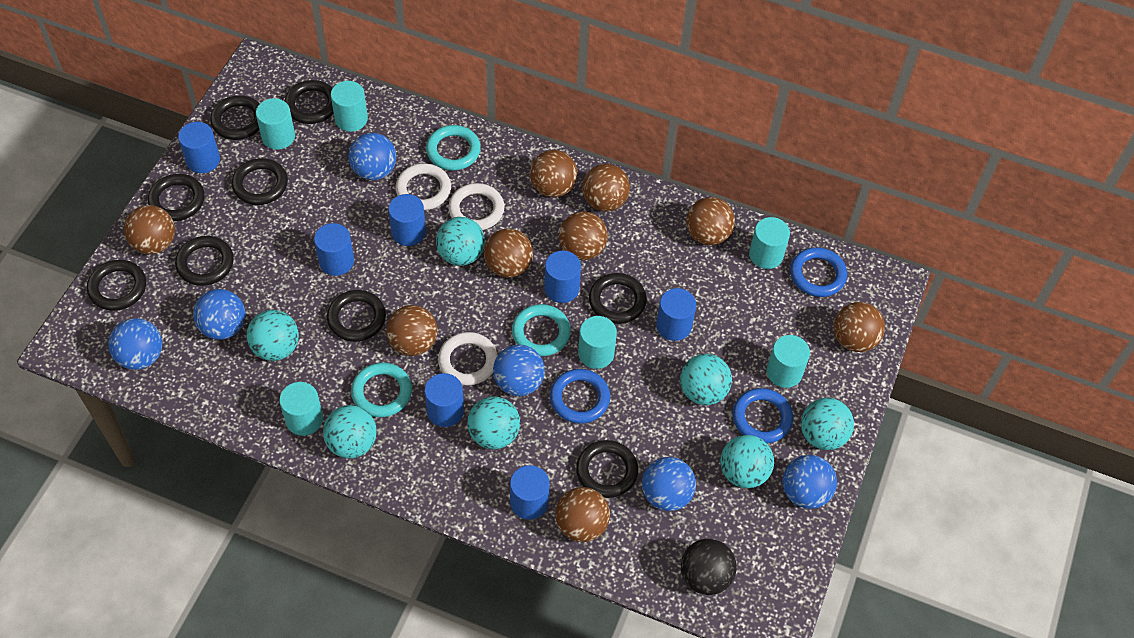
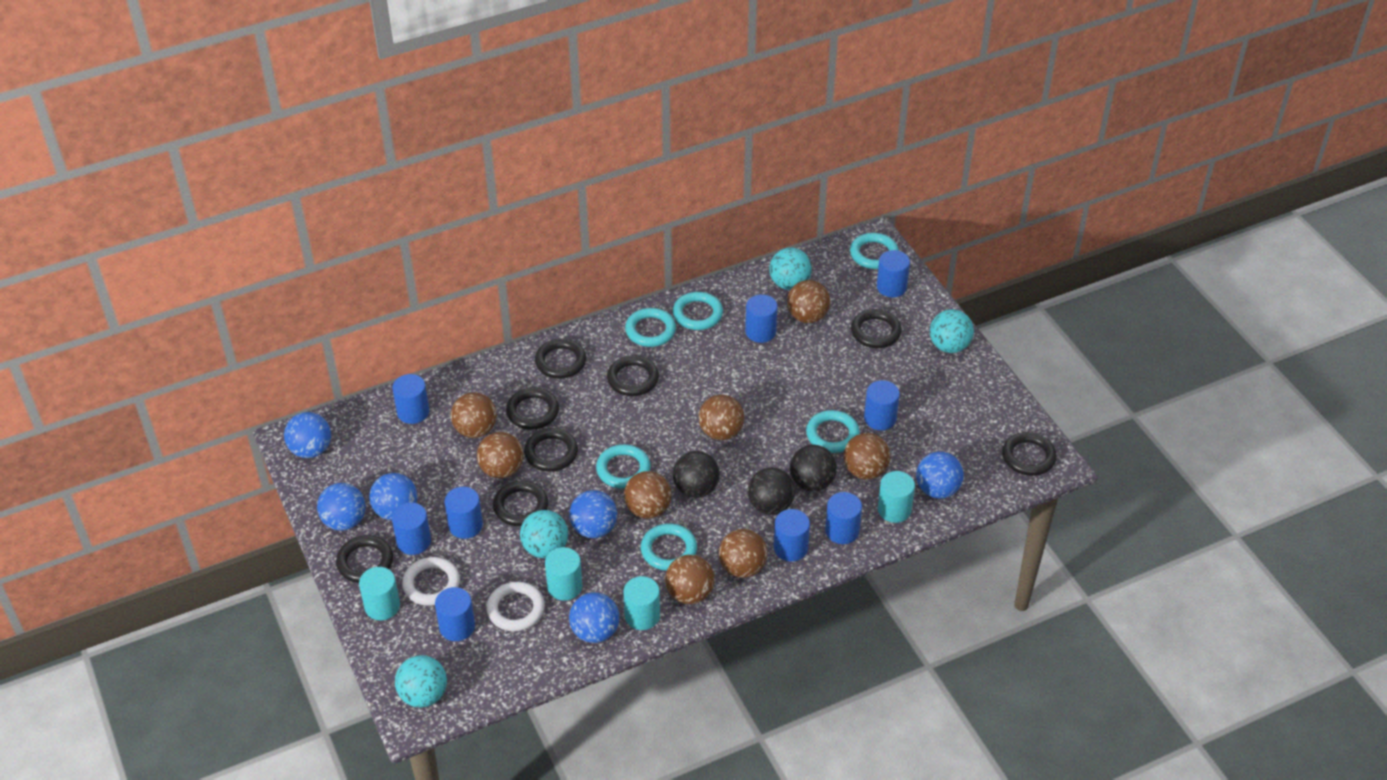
black ball: [681,539,737,595] = 1 -> [673,451,720,498] [748,467,795,515] [790,445,837,491] = 3
black ring: [87,260,146,311] [148,174,205,221] [175,236,234,286] [210,95,260,140] [232,158,288,205] [285,80,334,124] [327,290,386,342] [576,440,638,498] [589,273,647,324] = 9 -> [336,535,393,583] [493,481,548,526] [506,388,559,430] [524,428,578,472] [535,338,586,379] [607,355,659,396] [851,309,902,348] [1002,432,1057,476] = 8
blue cylinder: [178,122,220,173] [314,223,354,276] [388,194,426,246] [424,373,464,427] [510,465,550,520] [544,251,581,303] [656,288,696,341] = 7 -> [392,374,429,424] [392,502,431,555] [435,587,475,641] [445,487,483,539] [745,295,778,343] [774,509,810,562] [825,492,862,544] [864,380,900,430] [877,250,910,297] = 9
blue ring: [550,369,610,424] [733,388,793,443] [790,247,847,297] = 3 -> none = 0
brown ball: [124,205,175,254] [386,305,438,356] [484,228,533,278] [530,150,577,197] [555,487,610,542] [559,211,608,260] [582,164,630,212] [686,197,735,245] [834,302,885,352] = 9 -> [451,392,497,438] [477,432,524,478] [624,471,671,519] [665,555,715,604] [699,395,744,440] [719,529,768,578] [787,280,830,323] [843,433,890,480] = 8
turquoise ball: [247,310,299,361] [323,405,377,458] [436,217,485,266] [467,396,520,449] [680,354,732,405] [720,435,774,488] [801,398,854,450] = 7 -> [395,655,447,707] [520,510,568,558] [769,248,812,290] [930,309,974,353] = 4
turquoise cylinder: [256,98,295,150] [279,382,323,436] [331,81,368,132] [578,316,617,369] [749,217,790,269] [767,335,810,388] = 6 -> [359,567,400,620] [545,547,582,601] [623,576,660,630] [878,471,915,523] = 4
turquoise ring: [351,363,412,417] [426,125,481,170] [512,304,571,356] = 3 -> [596,444,651,489] [625,308,676,347] [641,523,697,571] [673,292,723,330] [806,410,860,453] [850,233,899,269] = 6
white ring: [396,163,451,210] [438,332,498,386] [448,183,504,230] = 3 -> [402,557,460,606] [487,582,545,631] = 2

